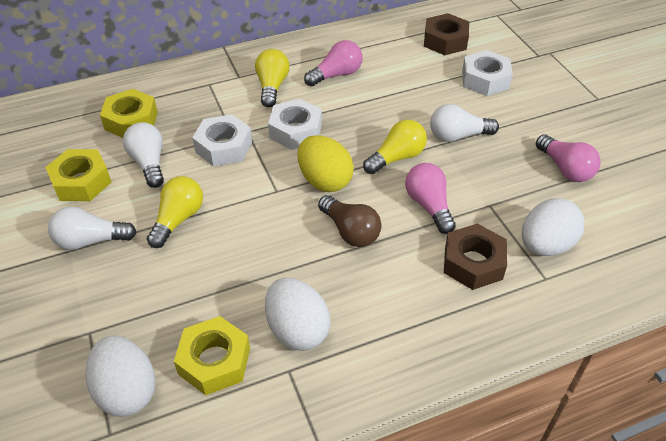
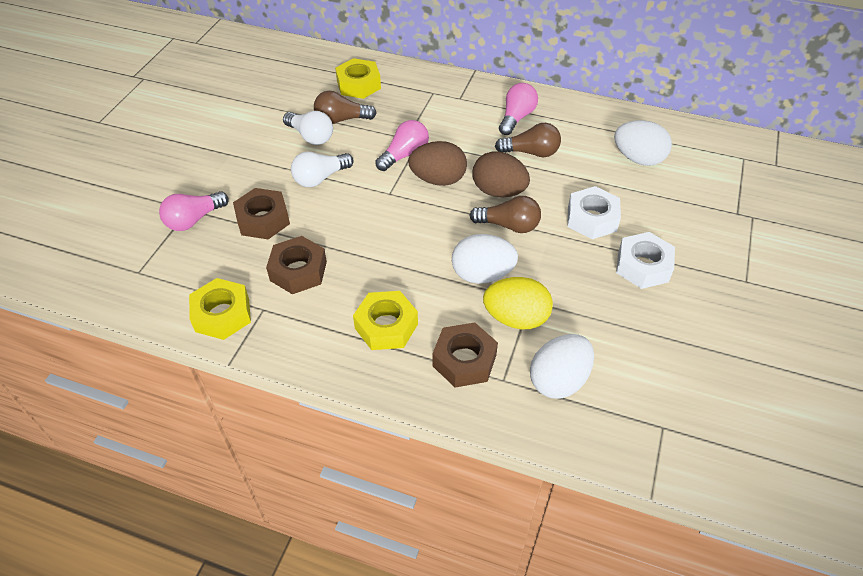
brown egg: none = 0 -> [408,141,467,186] [472,151,530,197] = 2
brown light bulb: [318,195,381,247] = 1 -> [314,91,377,124] [469,196,541,233] [495,123,561,157] = 3
brown nut: [424,13,469,55] [444,223,507,290] = 2 -> [233,188,290,239] [266,236,327,294] [432,322,498,388] = 3
white light bulb: [48,207,136,250] [123,122,164,188] [430,104,499,142] = 3 -> [283,111,333,145] [291,152,354,187] = 2
white nut: [192,114,252,167] [268,98,322,150] [462,50,513,96] = 3 -> [567,186,621,239] [616,232,675,289] = 2
yellow light bulb: [147,176,203,248] [255,49,289,107] [363,120,427,174] = 3 -> none = 0

